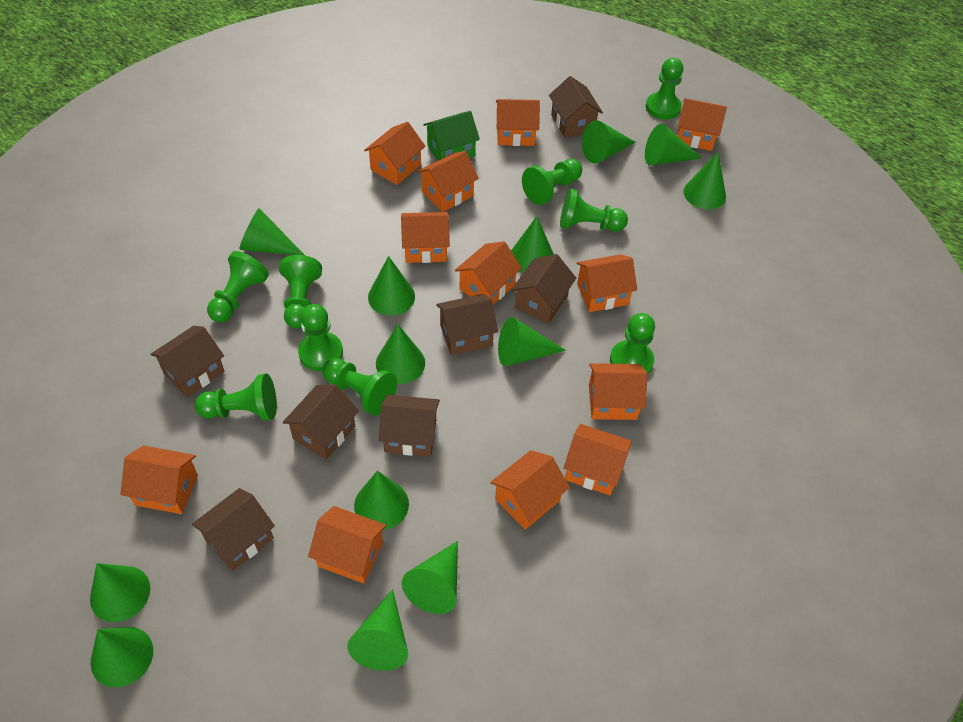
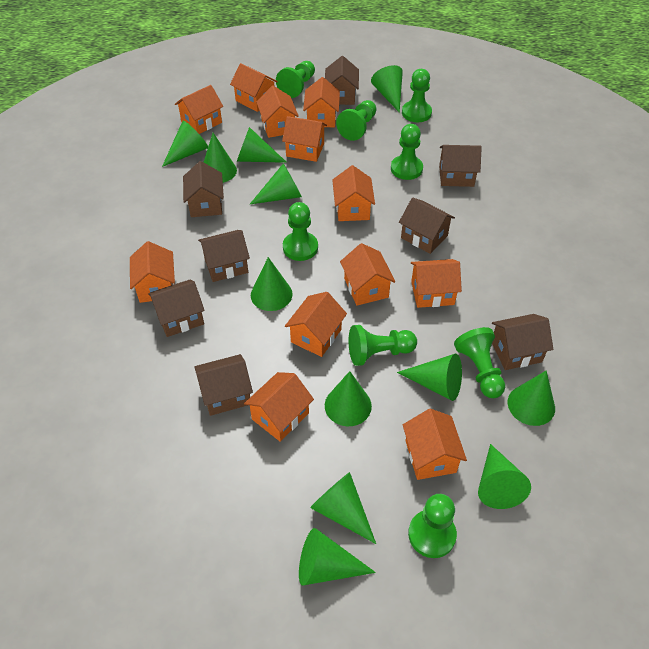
brown house: [150,326,225,397] [192,488,275,571] [282,384,359,460] [379,395,440,457] [436,294,498,355] [511,254,576,324] [549,76,603,138] = 7 -> [148,280,205,337] [183,161,224,217] [194,354,253,416] [198,230,250,282] [325,56,359,105] [399,198,455,254] [439,145,482,187] [492,314,553,370] = 8
green cone: [90,563,150,622] [91,627,153,687] [239,208,304,255] [347,589,408,671] [354,471,409,530] [368,256,415,316] [376,324,425,384] [402,541,458,614] [498,317,566,366] [511,216,554,273] [582,120,636,164] [645,124,702,165] [683,152,726,209] = 13 -> [162,121,208,167] [204,133,237,183] [237,127,287,163] [250,163,302,204] [251,257,293,311] [299,528,376,586] [310,472,376,544] [325,371,372,426] [371,65,403,113] [397,354,462,401] [478,444,531,509] [507,370,555,426] = 12
green house: [423,111,480,161] = 1 -> none = 0
green pawn: [195,373,277,421] [207,251,269,322] [279,255,322,328] [298,304,343,371] [322,358,397,416] [522,159,582,205] [560,188,628,232] [610,313,655,375] [646,58,683,120] = 9 -> [276,61,315,98] [283,202,318,261] [336,100,376,141] [349,325,417,366] [391,124,423,180] [402,69,432,122] [408,494,457,558] [454,327,505,398] = 8

